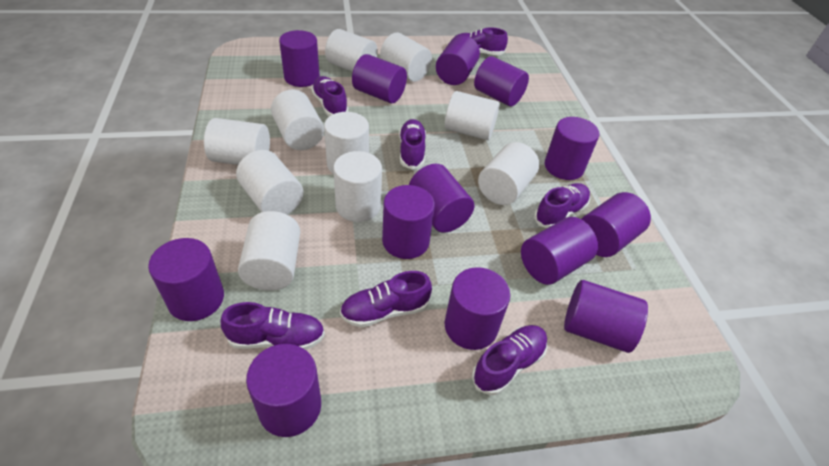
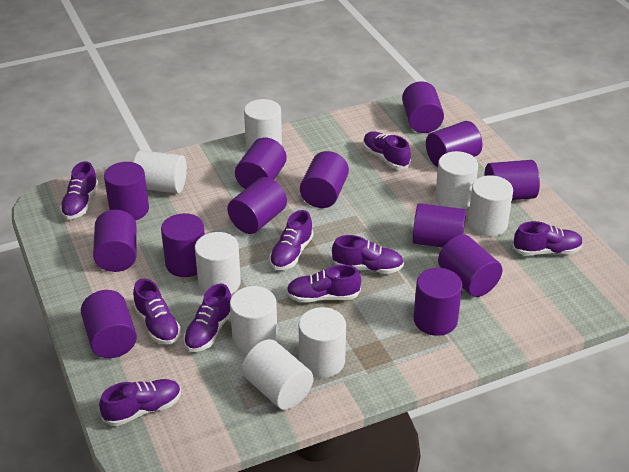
purple shoe: [221,302,325,350] [311,76,349,116] [340,271,432,328] [399,119,426,170] [455,27,508,55] [472,325,548,395] [534,183,590,228] = 7 -> [60,161,99,219] [99,379,181,426] [133,279,181,345] [183,283,231,352] [269,210,314,270] [286,265,361,303] [332,235,404,274] [363,131,411,169] [513,221,583,256] = 9
white cylinder: [204,118,270,165] [236,150,304,215] [238,211,300,290] [271,90,324,150] [324,112,369,174] [325,29,378,72] [333,151,382,222] [380,33,432,82] [445,91,500,140] [478,142,539,205] = 10 -> [133,150,187,193] [195,232,241,294] [230,286,278,354] [242,339,313,410] [244,99,282,150] [299,307,346,378] [435,151,478,209] [468,175,513,237] = 8

